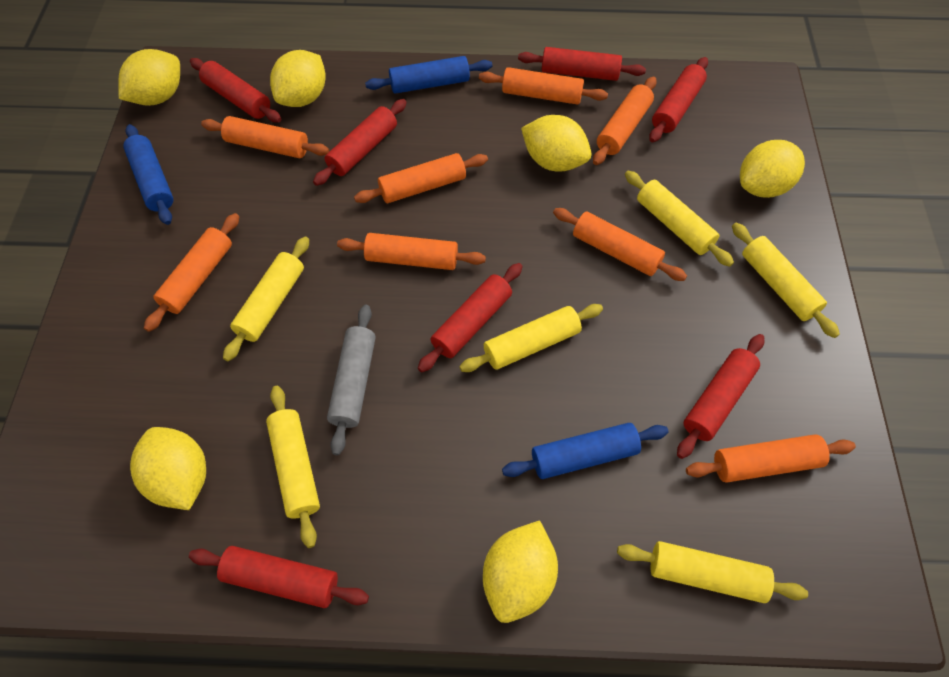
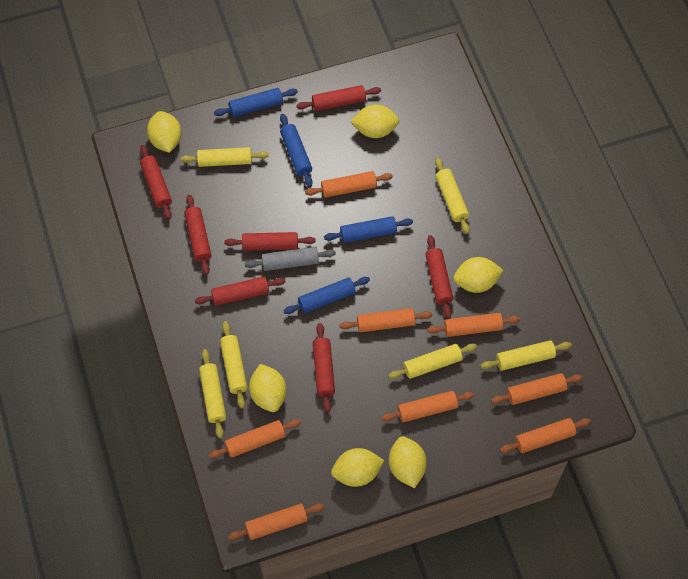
blue rolling pin: [123,124,173,225] [365,56,492,94] [502,423,668,479] = 3 -> [214,88,298,117] [280,114,313,187] [283,277,370,314] [324,216,413,243] = 4

